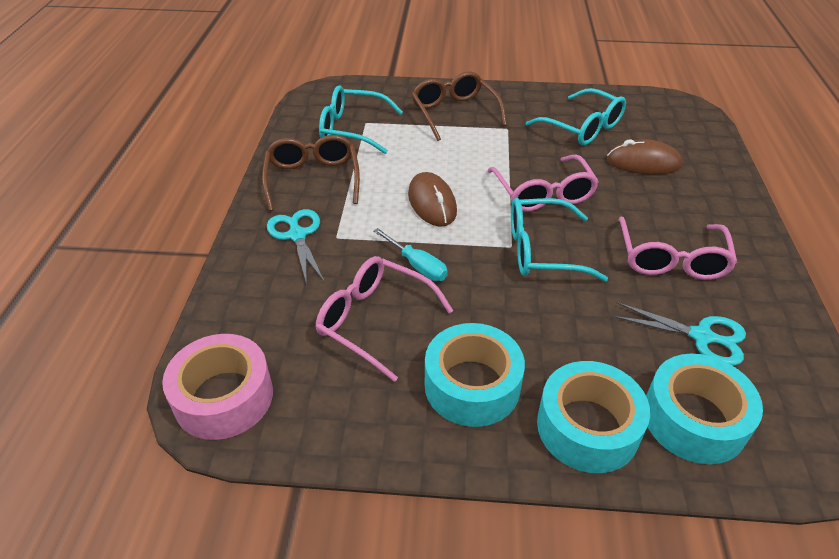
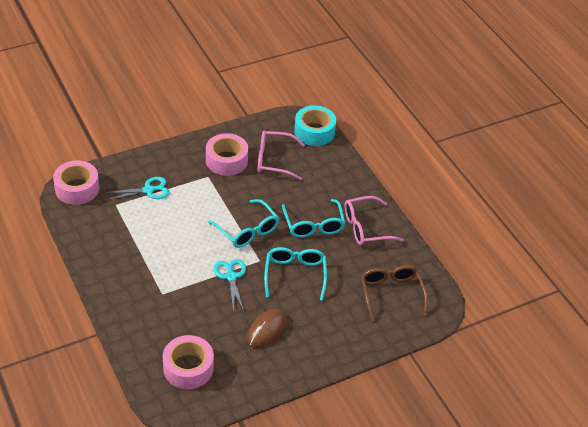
brown glasses: [262,135,360,211] [412,71,507,141] = 2 -> [361,265,428,321] = 1
brown mouse: [408,172,457,227] [607,139,683,175] = 2 -> [247,309,286,348] = 1
pink glasses: [316,256,454,382] [488,154,599,212] [618,217,737,280] = 3 -> [258,131,305,180] [345,196,404,245] = 2
pink tape: [162,334,273,440] = 1 -> [53,160,99,205] [163,335,214,389] [206,133,248,176] = 3
turquoise screwdriver: [373,228,448,281] = 1 -> none = 0
turquoise tape: [425,323,525,427] [537,361,650,473] [646,354,763,464] = 3 -> [294,105,336,146] = 1

